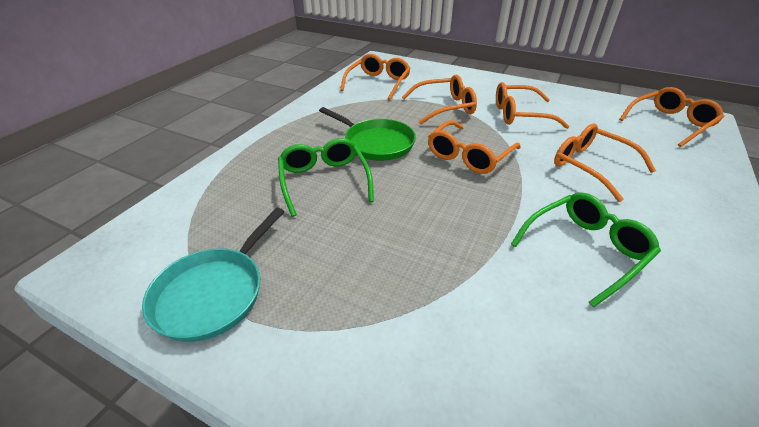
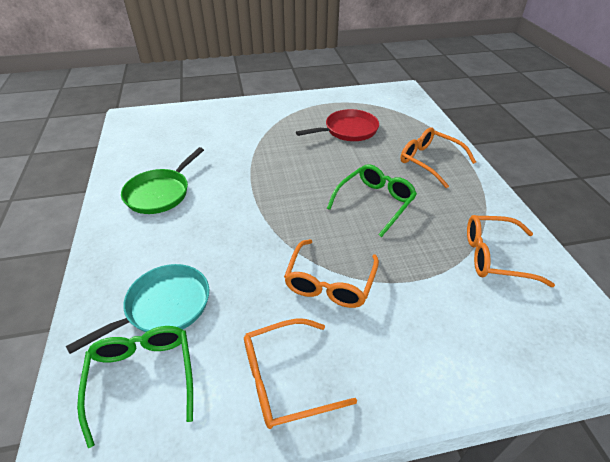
orange glasses: [340,54,411,100] [402,75,477,125] [428,120,520,174] [496,82,569,129] [554,124,656,202] [619,87,724,147] = 6 -> [244,319,357,429] [284,239,379,308] [400,128,476,188] [467,215,555,287] = 4
red pan: none = 0 -> [296,109,379,141] = 1

